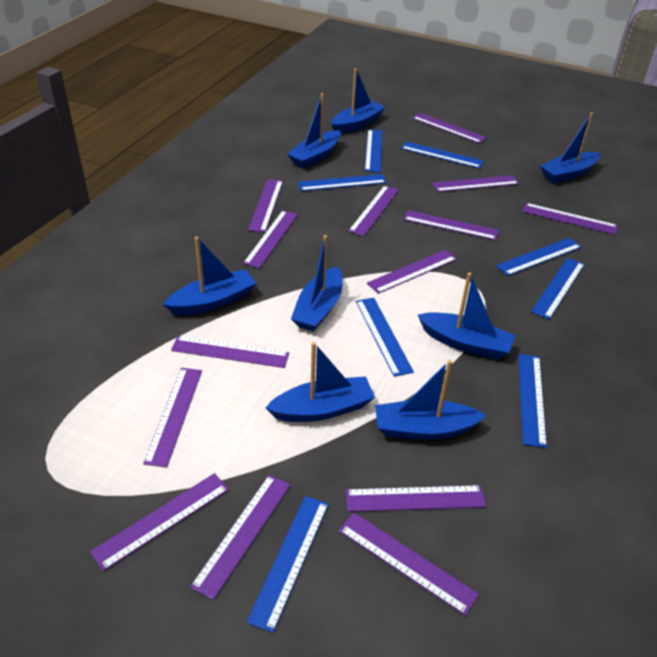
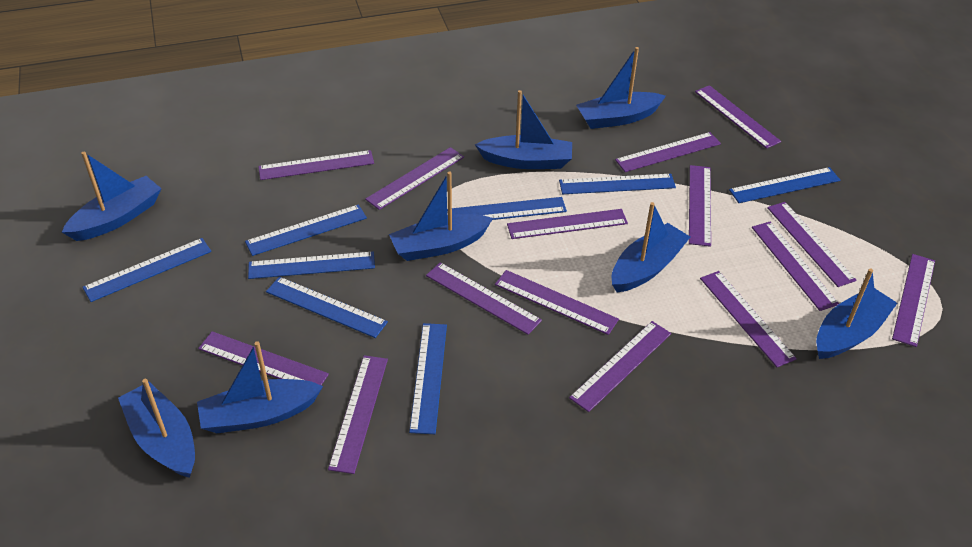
purple ruler: [90,473,229,571] [143,368,202,468] [171,336,289,368] [190,475,290,600] [243,210,298,268] [248,179,283,232] [339,513,479,616] [345,485,486,512] [348,185,399,236] [367,250,457,294] [403,210,499,240] [412,113,487,144] [432,175,519,192] [523,203,618,235] = 14 -> [198,331,329,385] [258,150,374,180] [328,355,388,474] [365,147,464,210] [426,262,542,335] [495,270,619,335] [507,209,628,239] [569,321,671,412] [615,132,721,172] [689,165,711,247] [695,85,781,149] [700,271,797,367] [752,222,839,311] [767,202,857,287] [892,254,935,347] = 15

